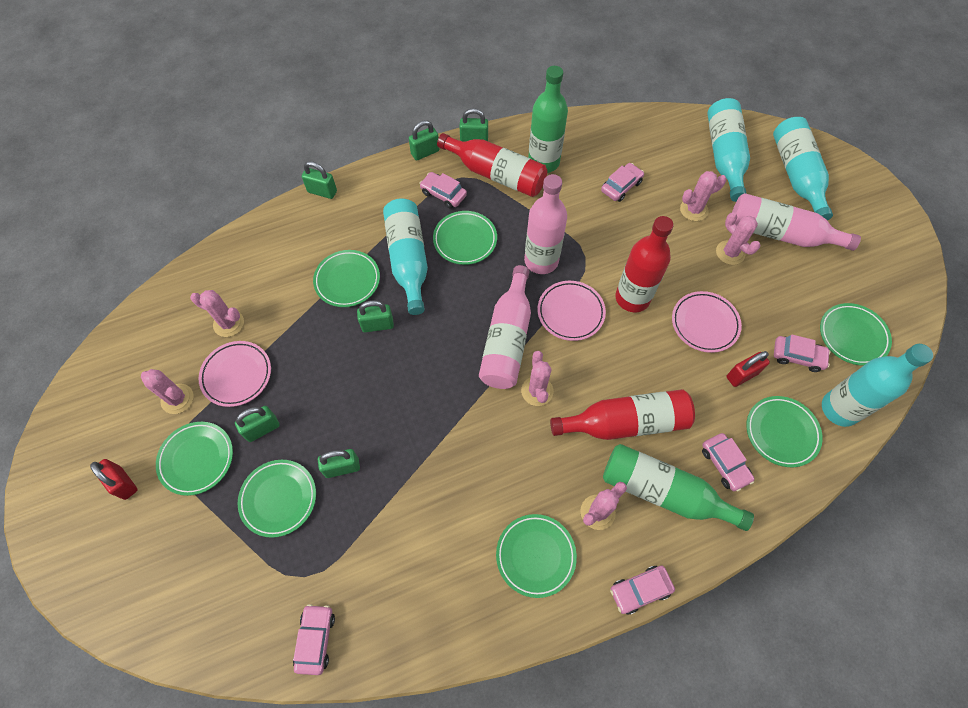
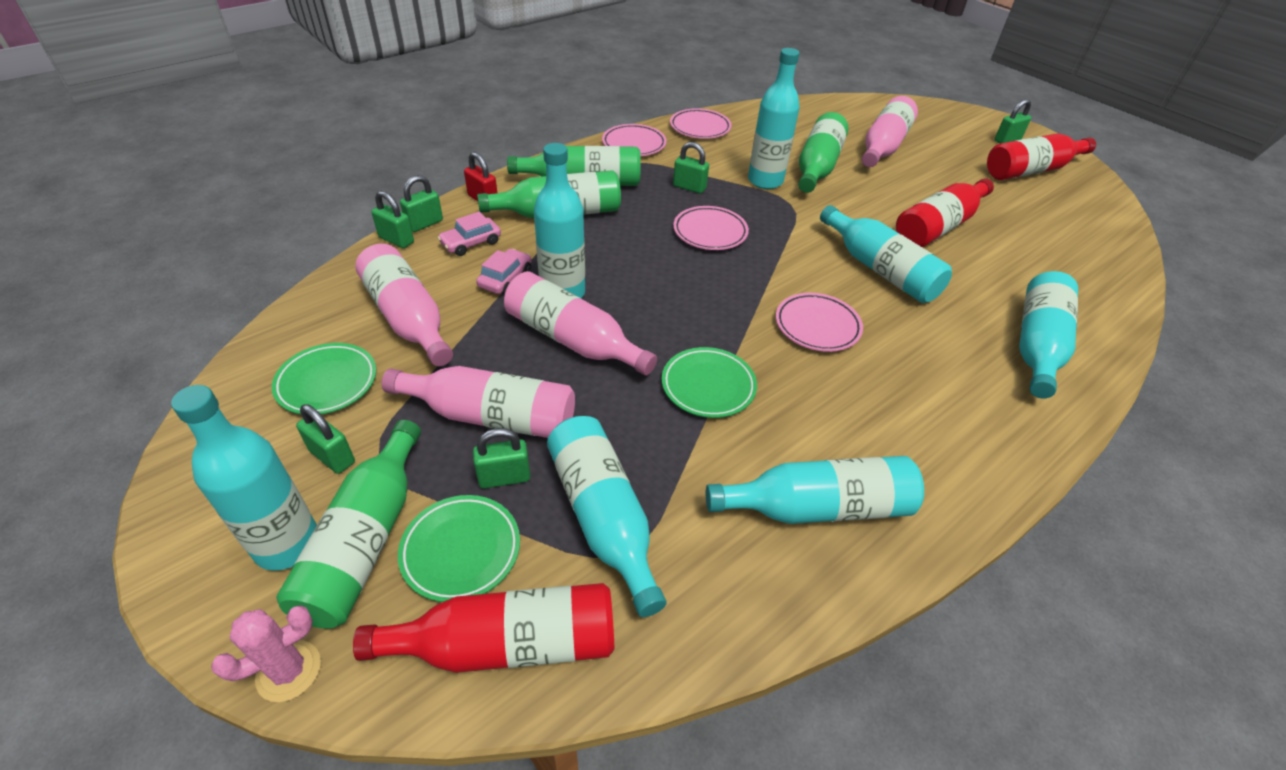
green bottle: [528,66,568,173] [603,444,754,531] = 2 -> [276,420,421,629] [477,170,621,218] [507,146,641,186] [798,112,848,193] = 4
green plate: [156,422,233,496] [238,460,316,538] [313,250,380,307] [433,211,497,265] [496,514,577,598] [746,396,823,467] [820,303,892,366] = 7 -> [272,343,376,414] [398,495,520,602] [662,347,757,418] = 3
pink bottle: [479,265,531,389] [524,174,567,274] [732,193,861,251] = 3 -> [355,244,453,366] [382,366,575,438] [504,271,657,375] [862,96,918,167] = 4
pink cactus: [141,369,194,414] [190,290,244,337] [521,351,554,406] [580,482,627,530] [680,171,726,221] [716,212,760,265] = 6 -> [211,605,321,702] = 1
pink car: [293,604,335,675] [419,172,467,209] [601,163,644,202] [610,566,675,615] [702,433,755,491] [774,334,831,372] = 6 -> [438,212,501,256] [476,249,532,295] = 2
pink plate: [198,341,271,407] [538,281,606,341] [672,291,742,353] = 3 -> [602,124,667,156] [670,108,732,139] [673,206,749,250] [776,293,863,352] = 4
red padlock: [90,459,138,500] [726,351,770,387] = 2 -> [464,152,497,201] = 1
turquoise bottle: [383,198,428,315] [707,98,750,202] [773,117,833,221] [822,344,933,427] = 4 -> [171,385,317,571] [534,143,585,298] [547,416,667,617] [706,456,924,524] [748,48,800,189] [820,205,952,303] [1019,271,1078,399] = 7

